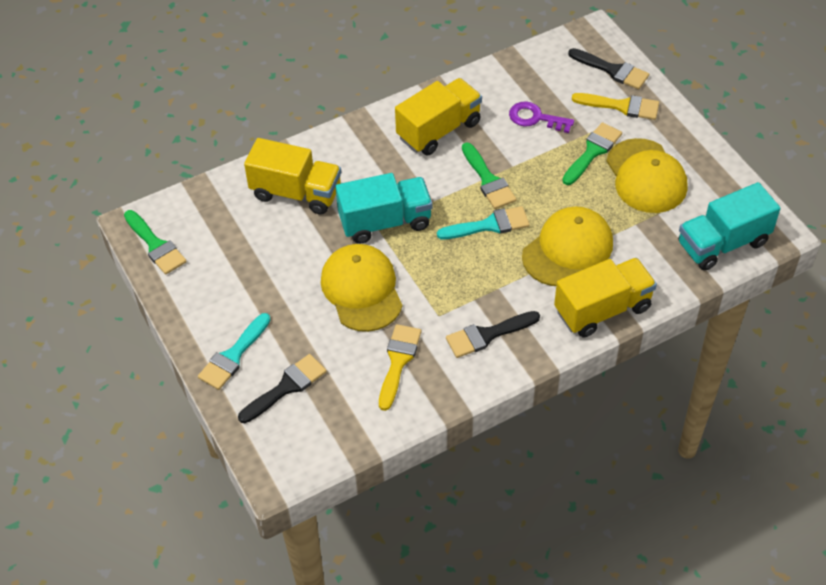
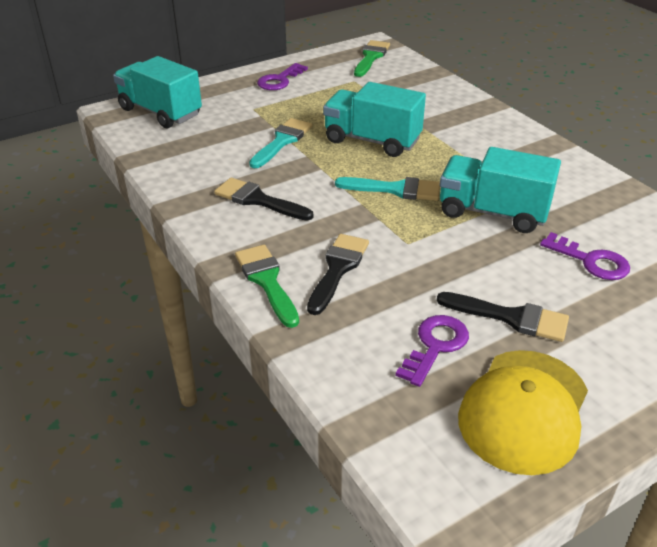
green brush: [124,210,187,274] [462,142,516,209] [562,122,622,185] = 3 -> [235,245,299,328] [354,40,390,77] = 2
purple key: [509,101,574,133] = 1 -> [257,63,308,90] [396,315,469,387] [540,232,630,280] = 3
turquoise truck: [336,173,433,244] [678,182,781,271] = 2 -> [113,56,202,128] [323,82,426,157] [440,147,561,233] = 3
yellow brush: [379,324,421,411] [572,93,659,120] = 2 -> none = 0
yellow cap: [321,244,403,332] [522,207,613,286] [606,138,687,213] = 3 -> [458,350,588,475] = 1
yellow truck: [244,138,341,215] [395,78,482,155] [554,258,657,337] = 3 -> none = 0

